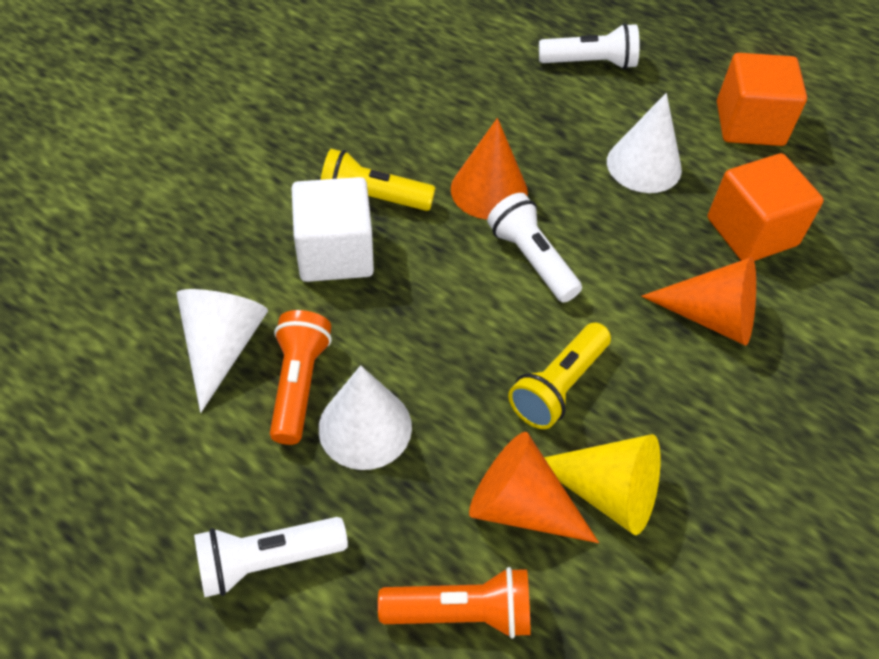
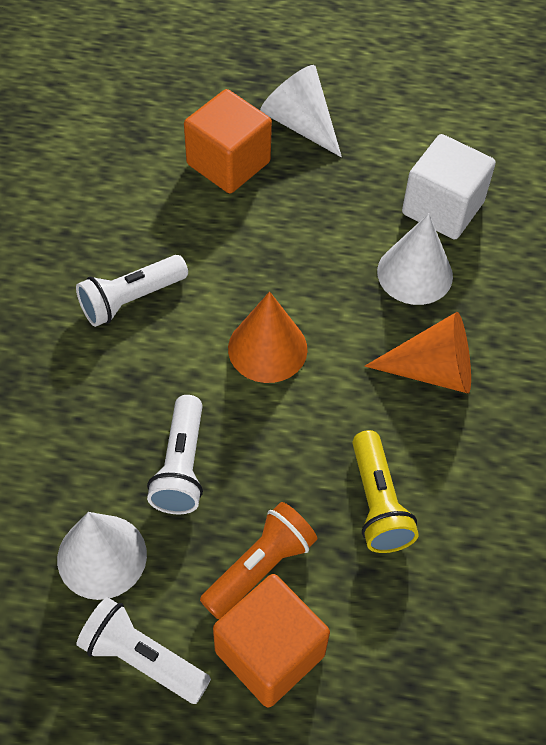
orange cone: [451,118,528,220] [469,432,599,543] [641,257,756,345] = 3 -> [228,292,308,383] [365,312,471,393] = 2
orange flashlight: [270,310,332,445] [378,567,531,639] = 2 -> [200,502,317,619] = 1
yellow cone: [544,434,661,535] = 1 -> none = 0
yellow flashlight: [321,149,436,211] [508,322,611,429] = 2 -> [352,430,419,553] = 1

